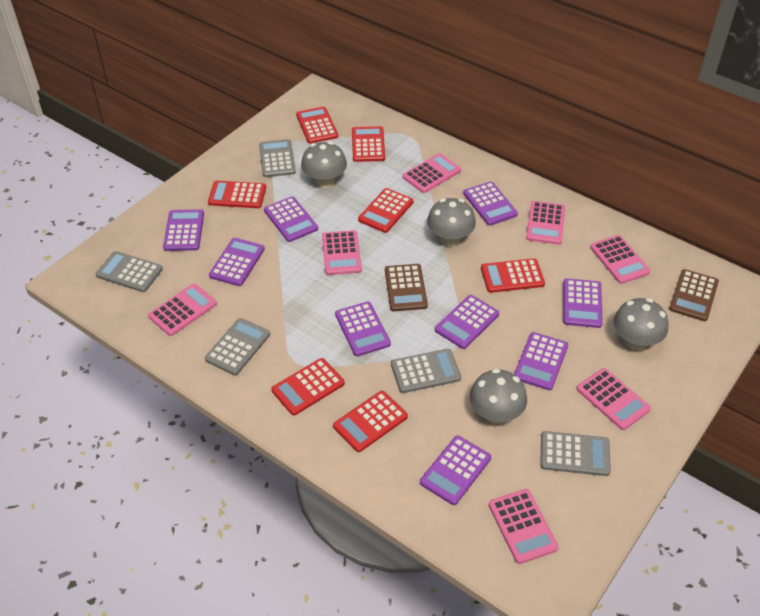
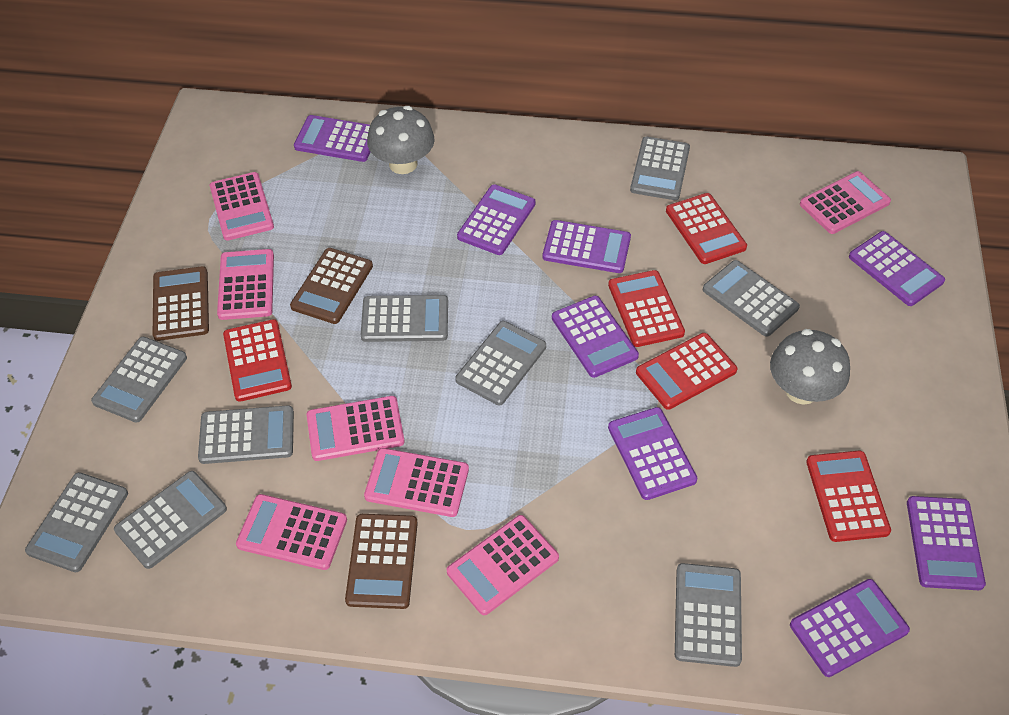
brown calculator: [385,264,428,311] [669,269,719,321] = 2 -> [153,266,209,341] [290,248,373,324] [345,514,418,609] = 3
grey calculator: [95,251,163,292] [205,318,270,375] [259,139,296,177] [391,349,461,393] [540,431,611,476] = 5 -> [25,472,128,572] [91,337,187,423] [114,471,227,569] [198,405,294,464] [361,295,448,342] [455,321,546,406] [630,136,690,200] [675,563,742,667] [703,260,800,337] = 9
grey mushroom: [301,142,347,188] [427,198,476,246] [470,369,527,424] [613,298,668,350] = 4 -> [367,106,434,174] [770,329,850,405] = 2
purple calculator: [163,209,204,251] [209,238,265,286] [264,197,318,242] [335,302,391,357] [420,436,491,505] [435,295,499,349] [463,181,518,226] [514,332,568,390] [563,278,603,328] = 9 -> [294,115,370,162] [457,184,536,255] [543,220,631,273] [552,296,639,378] [608,407,697,500] [790,579,910,677] [849,231,945,306] [907,496,986,590] = 8
red calculator: [208,181,266,208] [271,358,345,416] [296,107,338,144] [333,391,408,452] [352,126,385,162] [358,188,413,233] [481,258,545,293] = 7 -> [223,319,292,402] [608,270,685,347] [636,333,737,410] [666,193,747,264] [806,451,891,542] = 5

